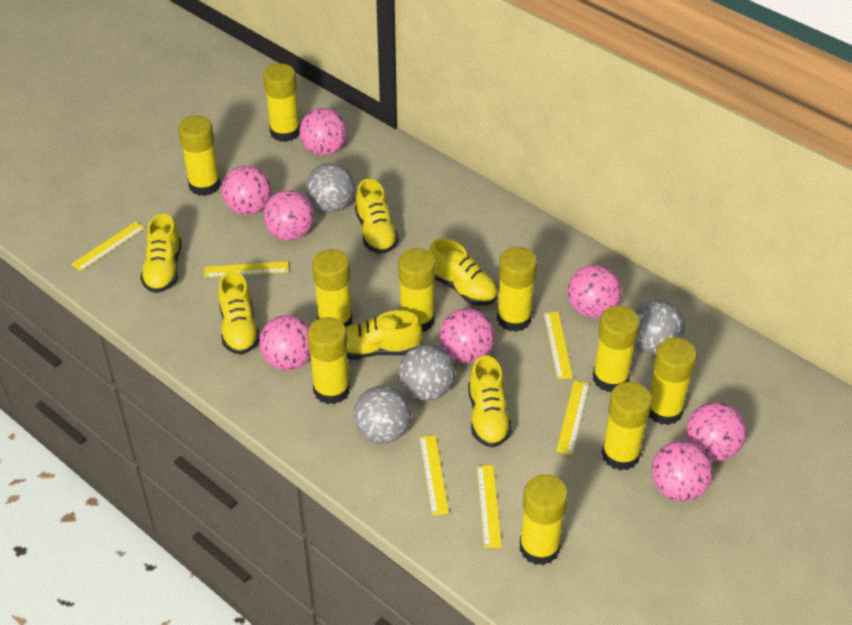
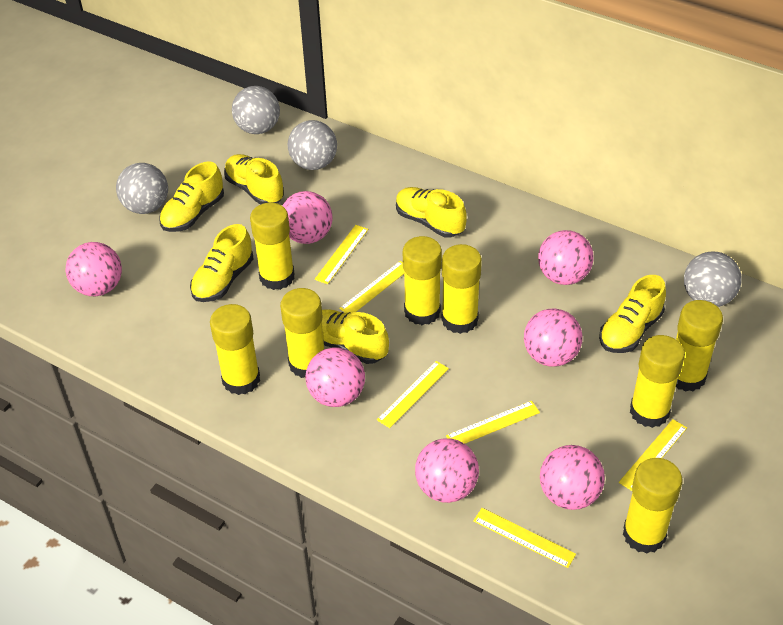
pink ball: [222,166,271,215] [259,315,311,370] [263,190,314,241] [299,108,347,156] [440,308,495,363] [568,265,621,318] [651,441,713,501] [686,402,746,461] = 8 -> [66,242,122,296] [283,191,332,244] [305,347,365,407] [415,438,479,503] [524,309,582,367] [538,230,594,285] [540,445,605,510] = 7
yellow glue stick: [178,115,221,196] [263,63,300,142] [307,317,350,404] [312,249,352,327] [398,248,436,332] [497,247,537,332] [520,474,568,565] [593,306,640,392] [602,382,652,471] [649,337,697,425] = 10 -> [210,304,260,395] [250,203,295,290] [280,288,324,378] [403,236,442,325] [442,244,482,334] [623,458,682,554] [630,335,685,428] [676,300,723,392] = 8

